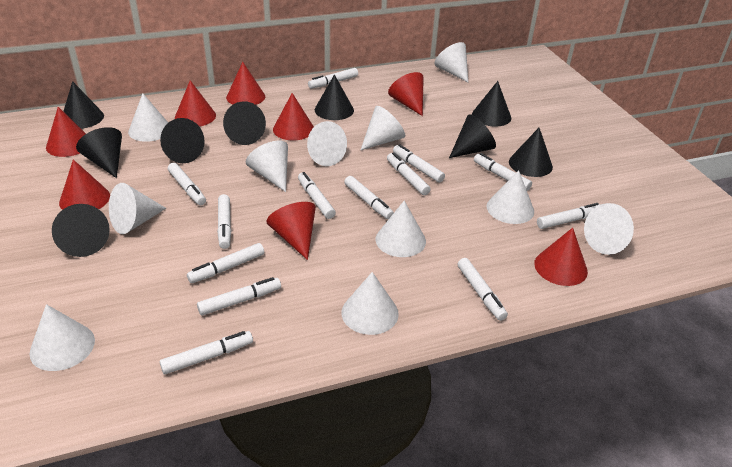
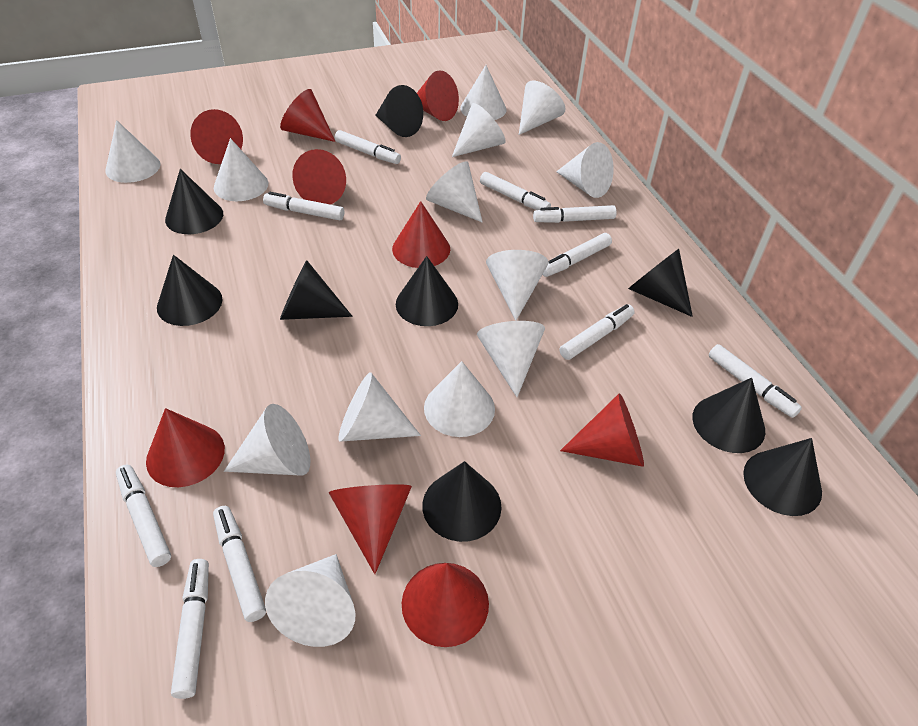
red cone: [46,107,86,157] [59,159,110,210] [175,80,216,127] [226,62,265,105] [266,202,316,260] [273,93,314,140] [388,72,424,116] [534,228,588,286] = 8 -> [146,408,225,487] [190,109,243,164] [280,89,335,142] [292,149,346,205] [329,484,412,574] [392,201,450,268] [402,563,489,647] [417,70,459,121] [560,393,644,467] = 9
white cone: [30,304,95,371] [109,183,166,234] [128,93,168,142] [246,141,288,192] [307,121,347,166] [342,272,399,335] [361,106,405,150] [376,201,426,257] [434,42,468,82] [487,170,534,224] [584,203,634,255] = 11 -> [106,120,160,183] [214,138,268,201] [224,404,310,476] [265,554,356,647] [338,372,421,442] [424,361,495,437] [426,161,483,223] [452,103,506,157] [460,65,507,120] [477,321,545,397] [486,250,549,321] [519,81,565,135] [556,142,614,198] = 13
white marker: [160,331,253,374] [168,163,206,205] [187,243,264,283] [197,277,281,316] [217,194,231,249] [298,172,336,219] [308,68,358,89] [344,176,394,220] [387,152,431,195] [393,144,445,183] [458,258,508,321] [474,153,532,191] [537,203,600,229] = 13 -> [116,465,171,567] [171,559,209,699] [213,506,266,622] [263,192,344,220] [335,130,401,164] [480,172,551,210] [533,205,617,223] [542,233,612,277] [560,304,635,360] [709,344,802,418] = 10

